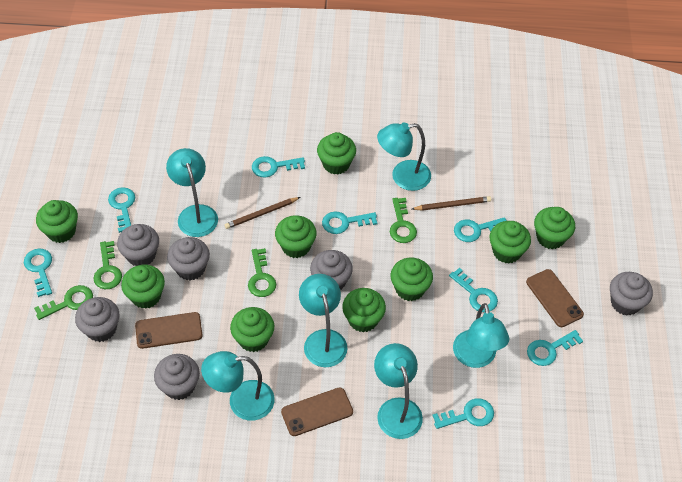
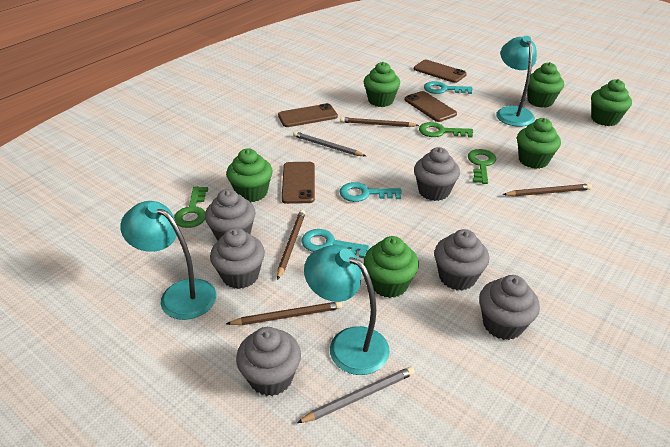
brown pencil: [225,197,300,229] [412,196,491,211] = 2 -> [226,302,342,325] [277,210,306,280] [340,117,419,127] [503,184,592,196] = 4
brown phone: [135,312,202,349] [281,387,353,436] [526,269,584,327] = 3 -> [278,103,338,127] [282,162,315,204] [404,91,457,122] [414,60,467,83] = 4
green cupcake: [36,200,78,243] [121,265,165,309] [230,307,274,352] [275,215,316,258] [317,132,356,175] [342,288,386,332] [391,258,433,301] [489,221,531,263] [534,207,575,249] = 9 -> [226,148,273,202] [364,62,400,107] [364,236,419,298] [517,118,561,169] [527,62,564,108] [591,79,632,126] = 6
green key: [34,285,93,320] [94,241,122,289] [248,248,276,297] [390,198,417,243] = 4 -> [174,186,208,228] [419,122,473,138] [468,149,496,184] = 3
grey pencil: none = 0 -> [293,131,366,156] [297,366,415,423] = 2
turquoise key: [24,249,52,297] [108,187,135,233] [252,156,305,178] [322,212,377,234] [432,398,494,429] [449,268,498,312] [454,217,507,242] [527,330,583,366] = 8 -> [301,229,369,258] [340,182,402,202] [424,81,473,94] = 3
turquoise lamp: [166,148,218,237] [201,351,275,421] [299,274,347,367] [374,343,423,439] [377,123,431,191] [453,303,509,368] = 6 -> [120,201,216,320] [304,245,390,375] [496,36,537,127] = 3

